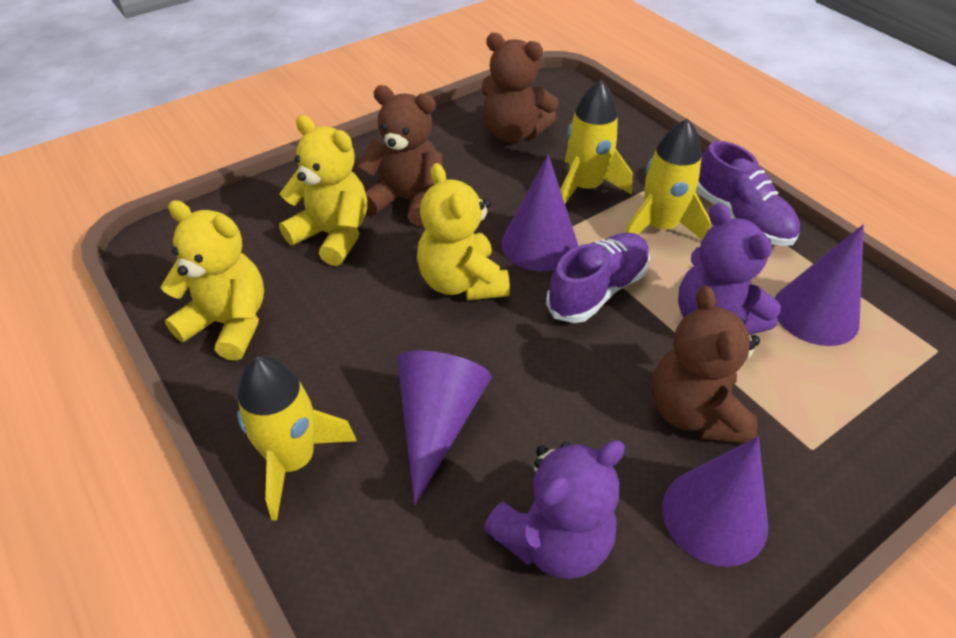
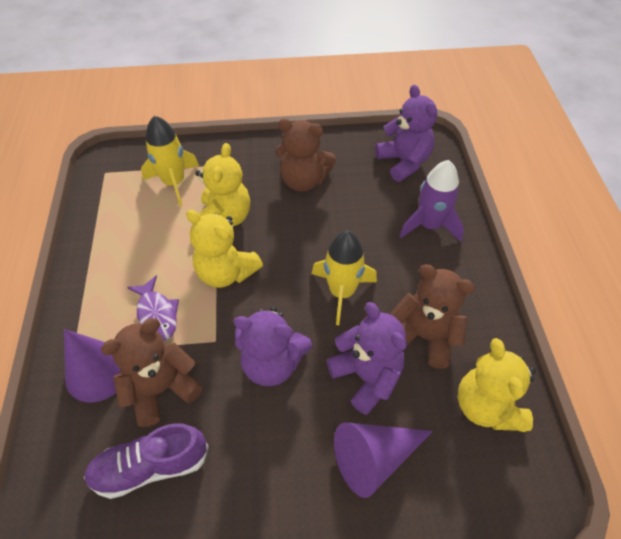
purple cone: [397,351,492,505] [502,155,578,271] [662,436,768,567] [774,224,864,346] = 4 -> [64,329,120,403] [334,423,433,498] = 2
purple fish: none = 0 -> [127,275,179,341] = 1
purple rocket: none = 0 -> [399,160,464,242] = 1
purple shoe: [546,233,650,323] [696,141,800,246] = 2 -> [84,423,209,499] = 1
purple teddy bear: [483,440,625,579] [678,203,781,335] = 2 -> [233,307,312,386] [327,302,407,415] [375,85,437,182] = 3
yellow rocket: [237,356,357,521] [560,80,633,203] [625,118,711,240] = 3 -> [141,115,199,206] [312,231,377,325] = 2

